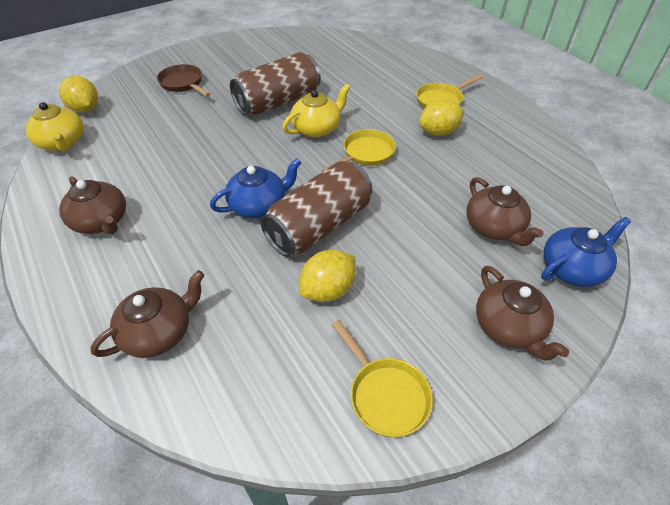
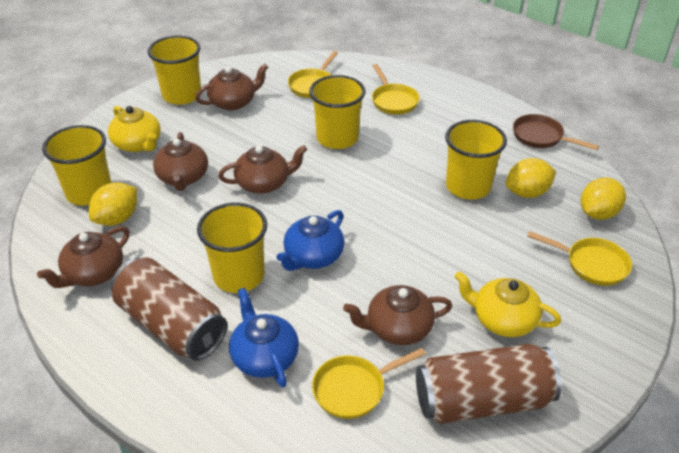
brown teapot: [59,177,126,234] [90,270,204,358] [467,177,544,246] [476,266,569,361] = 4 -> [37,226,129,288] [153,132,208,191] [195,64,268,111] [218,145,307,194] [343,285,452,345] = 5
yellow cup: none = 0 -> [42,125,111,206] [148,35,201,105] [197,203,267,293] [309,75,366,149] [445,120,507,199] = 5
yellow pan: [322,129,396,171] [332,320,433,437] [416,74,483,108] = 3 -> [288,51,338,98] [312,348,426,419] [372,64,420,115] [527,231,632,286] = 4

